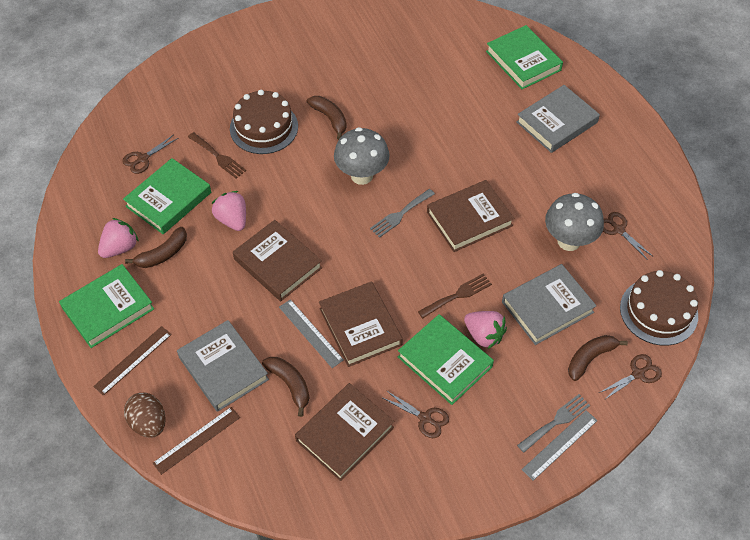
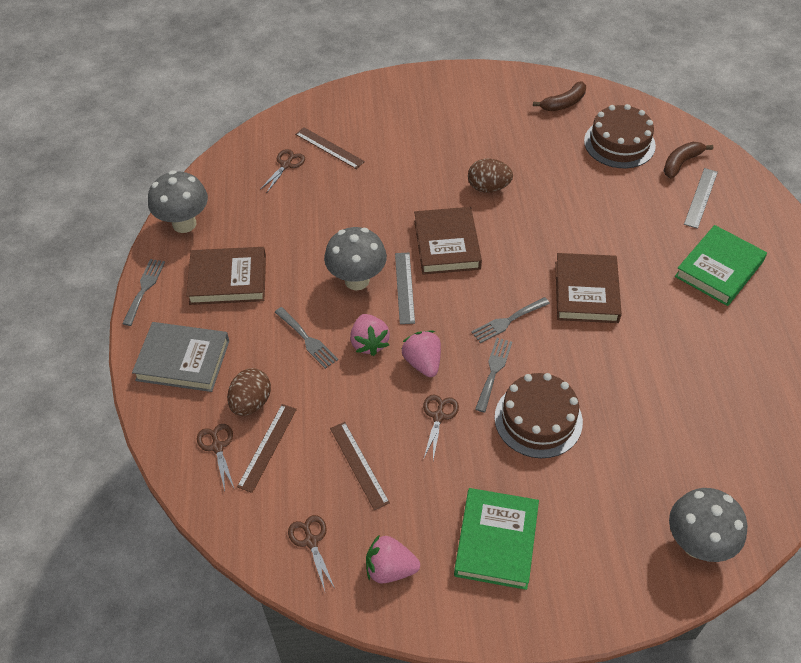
brown banana: [125,227,187,268] [262,357,309,417] [307,96,347,140] [568,335,628,381] = 4 -> [533,82,586,111] [664,142,713,178] = 2
brown book: [233,220,322,301] [295,383,394,481] [319,281,403,367] [427,180,514,252] = 4 -> [186,247,266,305] [414,207,482,275] [555,253,622,323] = 3
brown egg: [124,393,166,438] = 1 -> [227,369,271,416] [468,159,513,193] = 2
brown fork: [188,132,246,178] [418,274,492,318] = 2 -> none = 0
brown ruler: [93,326,172,396] [153,407,240,475] = 2 -> [237,404,297,493] [295,127,365,169] [330,422,390,510] = 3
green book: [59,264,154,348] [123,158,211,234] [398,314,494,405] [486,25,563,89] = 4 -> [454,488,539,590] [675,225,767,306] = 2
grey book: [177,320,269,412] [502,264,596,345] [516,85,600,153] = 3 -> [132,322,229,392] = 1
grey fork: [370,189,435,238] [517,394,590,453] = 2 -> [122,259,165,326] [275,307,338,369] [471,297,550,343] [475,338,512,412] = 4
grey mushroom: [334,127,390,185] [545,193,604,251] = 2 -> [148,170,208,233] [324,227,387,290] [669,488,747,562] = 3

